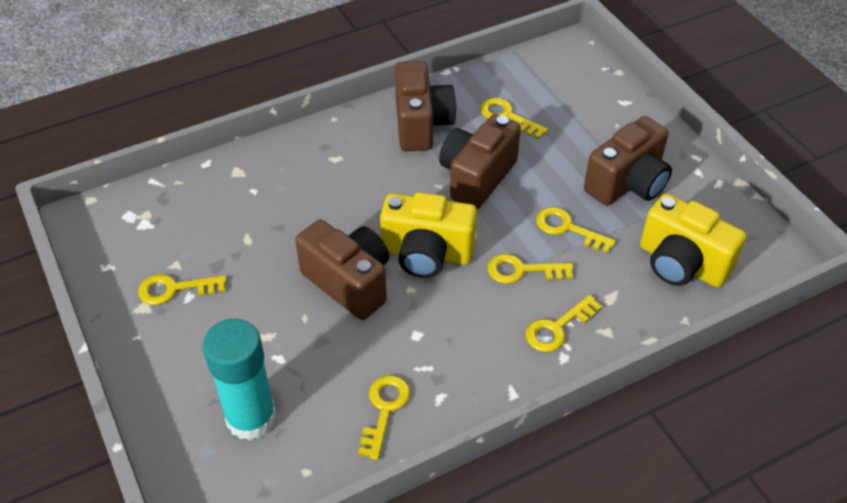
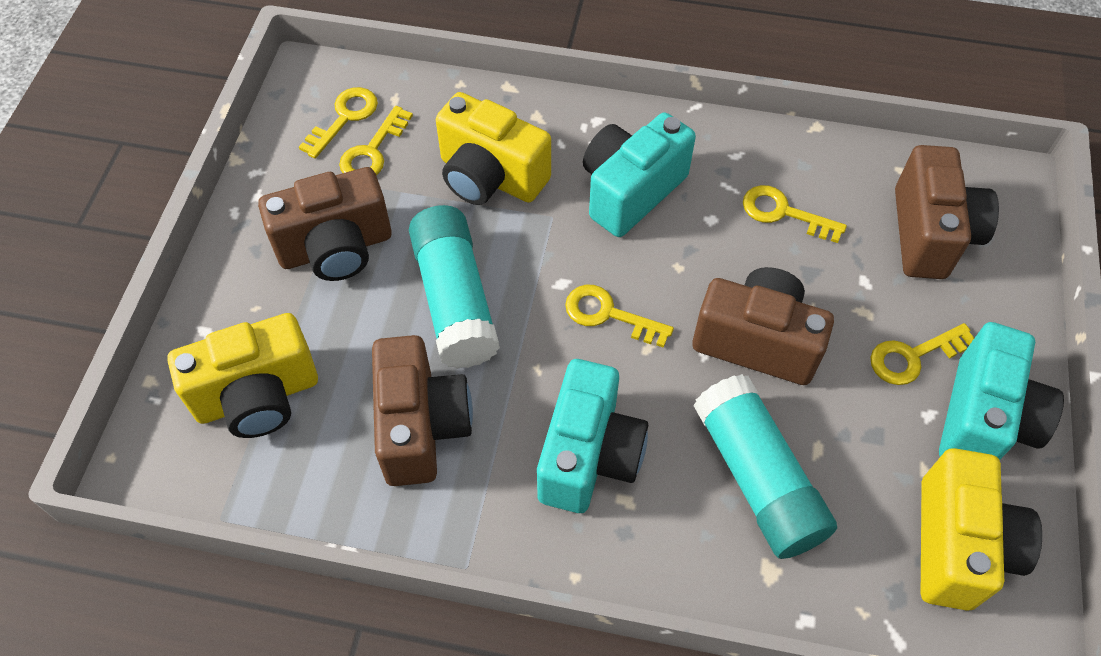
turquoise camera: none = 0 -> [537,359,648,513] [583,112,696,237] [939,322,1064,460] = 3
turquoise glue stick: [203,319,277,441] = 1 -> [409,205,500,369] [693,374,837,559] = 2
yellow camera: [380,192,477,278] [640,193,746,288] = 2 -> [167,313,318,438] [436,92,551,205] [921,448,1042,611] = 3
yellow key: [138,274,227,305] [358,375,410,460] [480,98,548,139] [487,254,573,284] [526,295,602,352] [536,207,616,254] = 6 -> [299,87,378,159] [339,106,413,175] [565,285,674,348] [743,185,847,243] [870,323,974,385] = 5

